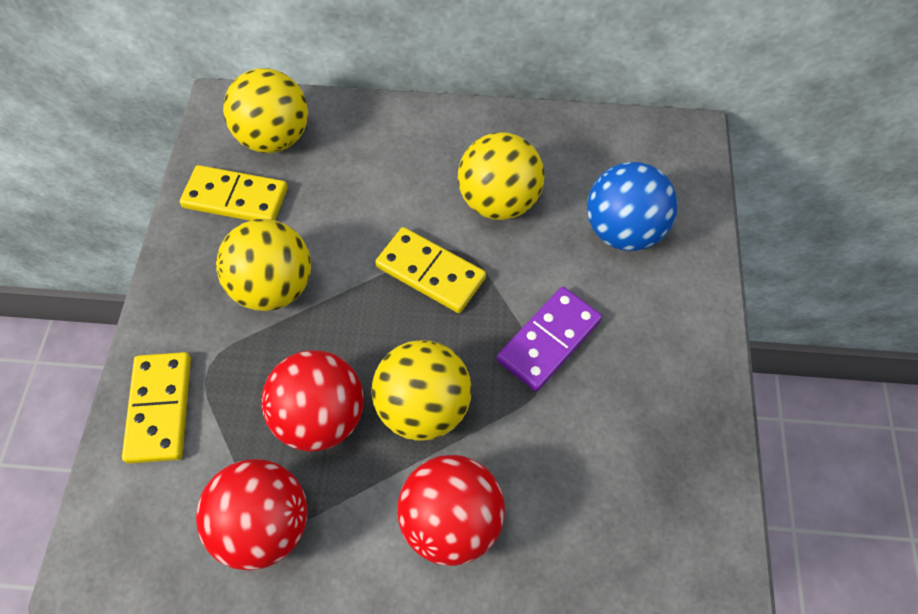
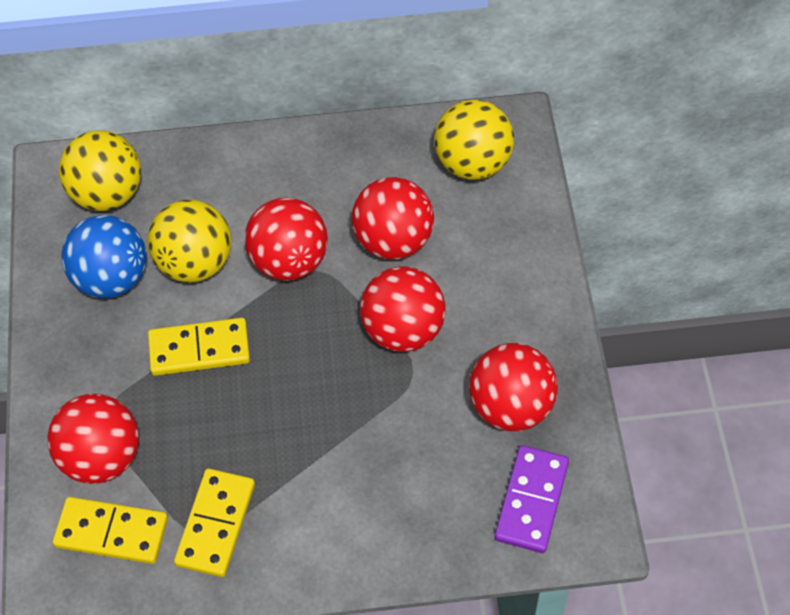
red ball: [196,459,308,571] [261,350,364,451] [397,455,505,566] = 3 -> [48,394,139,484] [245,198,328,281] [352,177,434,260] [360,267,445,352] [469,343,558,431] = 5
yellow ball: [216,219,311,311] [223,68,308,153] [372,340,472,441] [458,132,545,220] = 4 -> [59,130,141,211] [148,199,231,283] [434,100,514,180] = 3

